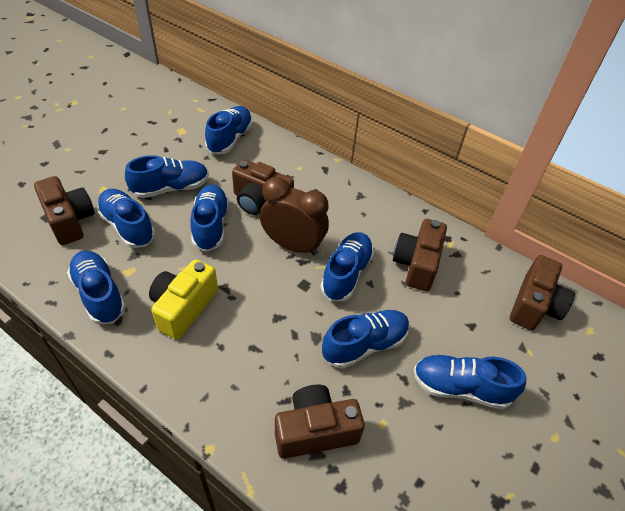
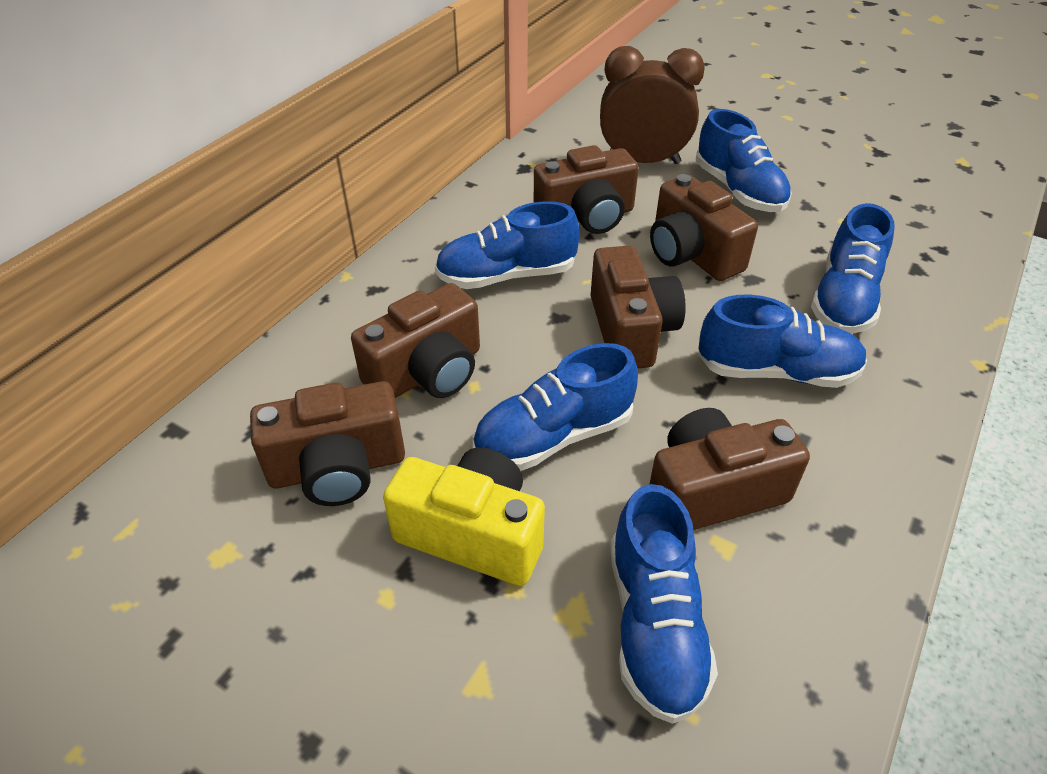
blue shoe: [67,251,126,325] [96,189,155,248] [125,155,209,198] [191,185,229,252] [205,106,253,154] [320,232,374,301] [322,310,410,369] [413,355,526,409] = 8 -> [435,201,580,289] [473,343,638,471] [610,484,718,724] [696,109,792,212] [698,295,868,388] [811,203,895,334] = 6
brown camera: [34,176,95,245] [232,159,294,215] [275,385,365,459] [393,219,447,291] [510,255,575,330] = 5 -> [250,381,405,506] [351,283,480,398] [534,145,639,234] [590,246,686,368] [650,174,758,281] [650,408,810,530] = 6

